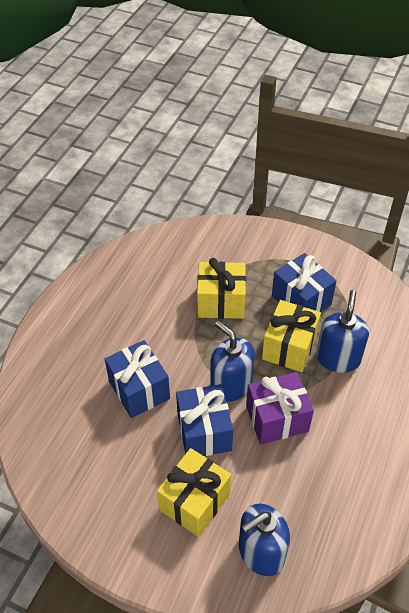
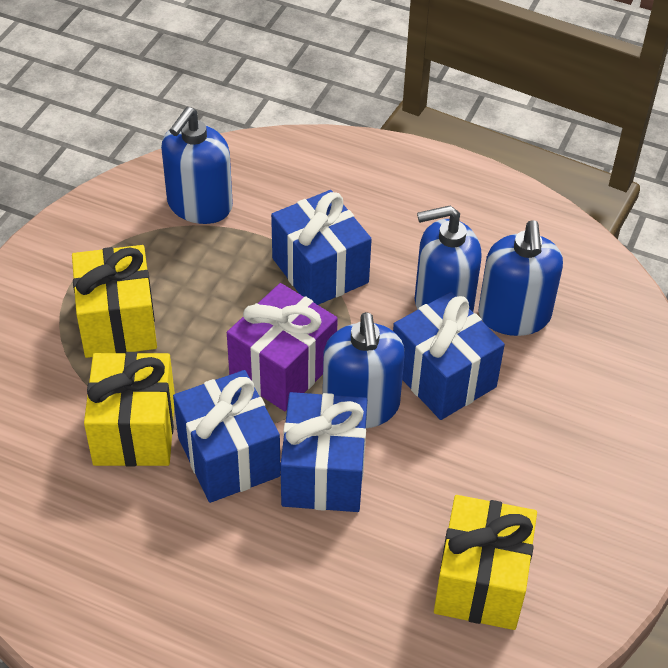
blue gift: [105,340,170,418] [176,384,233,456] [272,253,337,312] = 3 -> [173,370,281,503] [271,190,372,305] [280,392,367,512] [393,292,505,420] = 4
blue soap dispenser: [210,321,255,402] [239,504,290,576] [316,290,369,373] = 3 -> [161,107,233,224] [323,312,405,428] [415,205,481,312] [479,220,563,336] = 4

